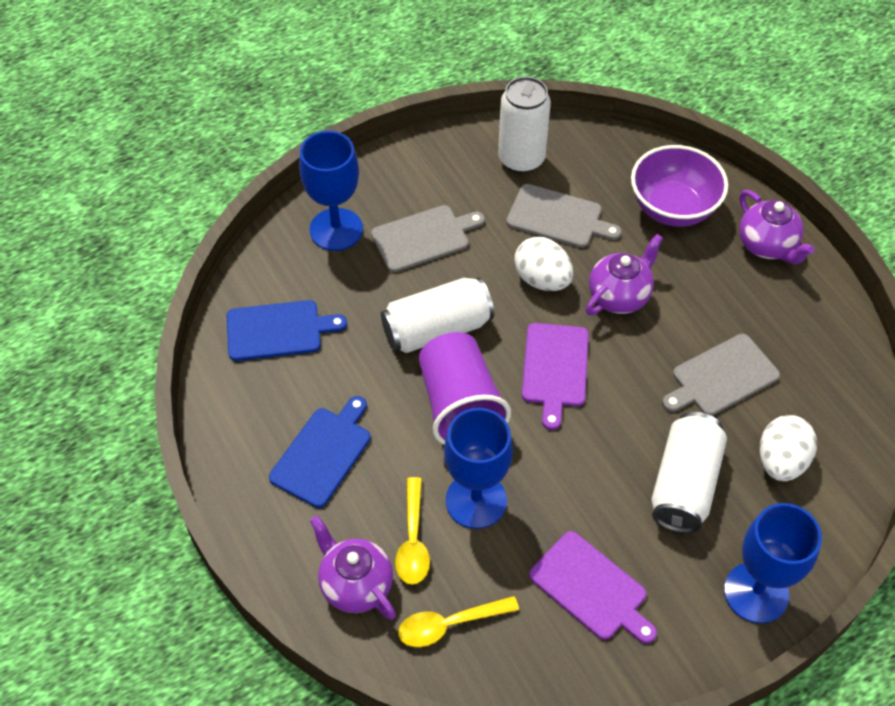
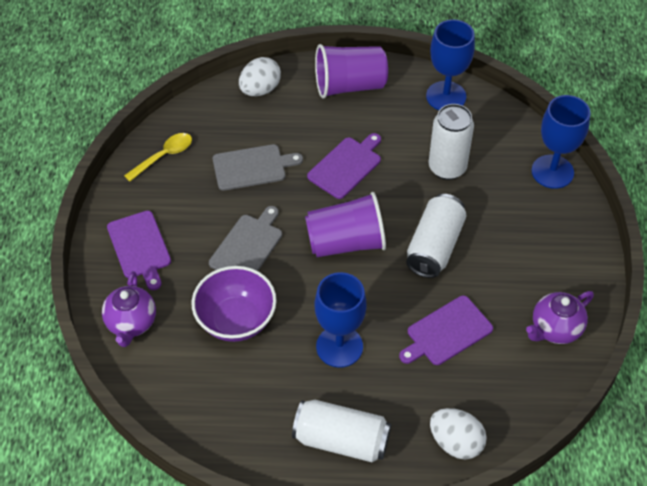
blue cutting board: [226,300,347,361] [269,396,371,508] = 2 -> none = 0
grey cutting board: [371,205,485,272] [506,184,622,248] [662,334,780,416] = 3 -> [209,206,282,271] [213,144,303,191] = 2
purple cup: [419,332,511,445] = 1 -> [305,192,386,257] [315,44,388,99] = 2
purple cutting board: [522,323,589,430] [529,531,657,644] = 2 -> [107,211,171,290] [307,133,381,199] [399,296,493,365] = 3
purple teapot: [310,516,396,620] [586,234,663,315] [739,190,815,264] = 3 -> [102,271,156,347] [526,291,594,344] = 2
yellow spoon: [395,477,430,585] [398,596,519,647] = 2 -> [124,133,192,182] = 1

